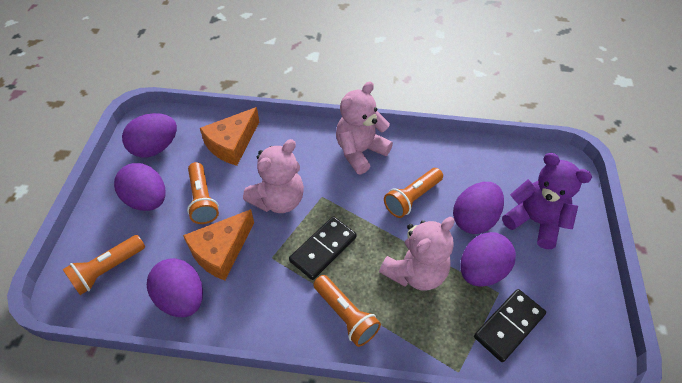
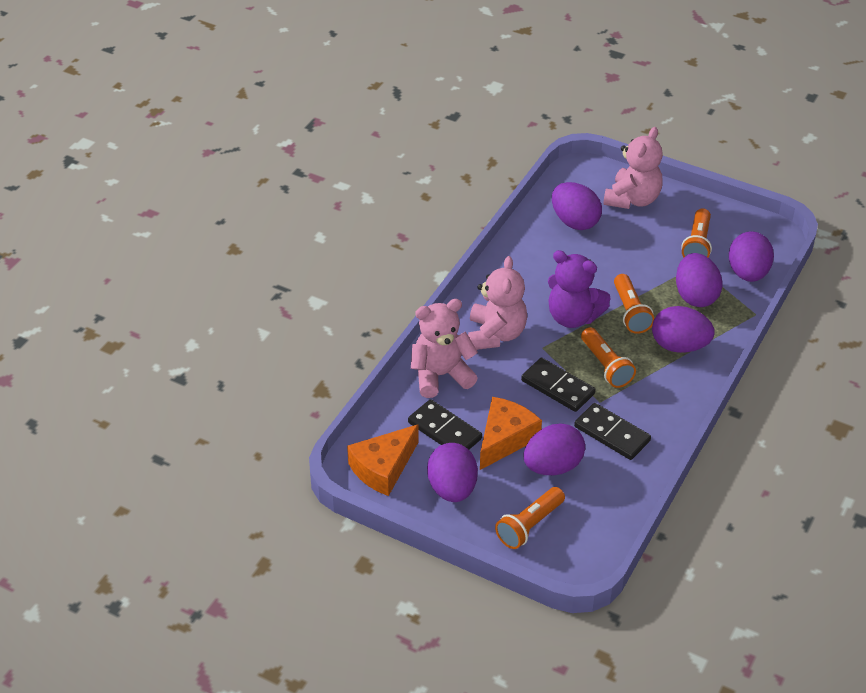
black domino: [289,216,357,280] [474,289,546,362] = 2 -> [408,399,482,450] [521,358,596,412] [574,403,651,460] = 3
purple egg: [114,163,166,211] [122,113,177,157] [147,258,203,317] [453,182,504,234] [460,232,516,287] = 5 -> [427,443,478,502] [524,424,585,475] [552,182,602,230] [652,306,715,353] [676,253,722,307] [729,231,774,282] = 6

